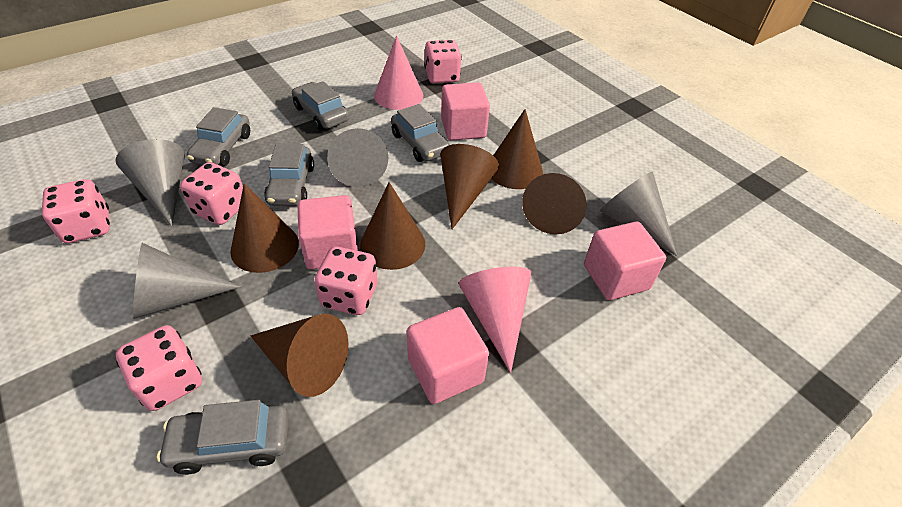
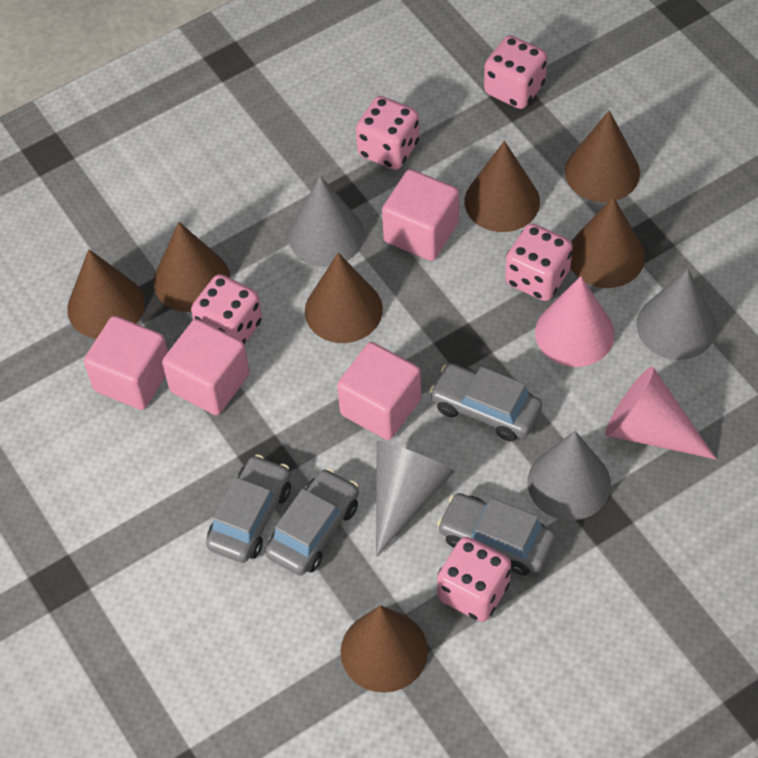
brown cone: [230,184,299,273] [251,313,349,397] [360,182,425,270] [440,144,499,230] [491,109,543,189] [522,173,587,234] = 6 -> [67,249,145,339] [153,222,230,312] [305,253,383,343] [341,605,428,693] [465,141,540,232] [565,111,640,202] [570,197,645,288] = 7
grey car: [157,400,288,475] [187,107,250,166] [264,143,314,206] [292,81,349,130] [391,104,450,162] = 5 -> [206,454,291,563] [265,468,359,576] [429,363,542,442] [437,493,556,576] = 4

